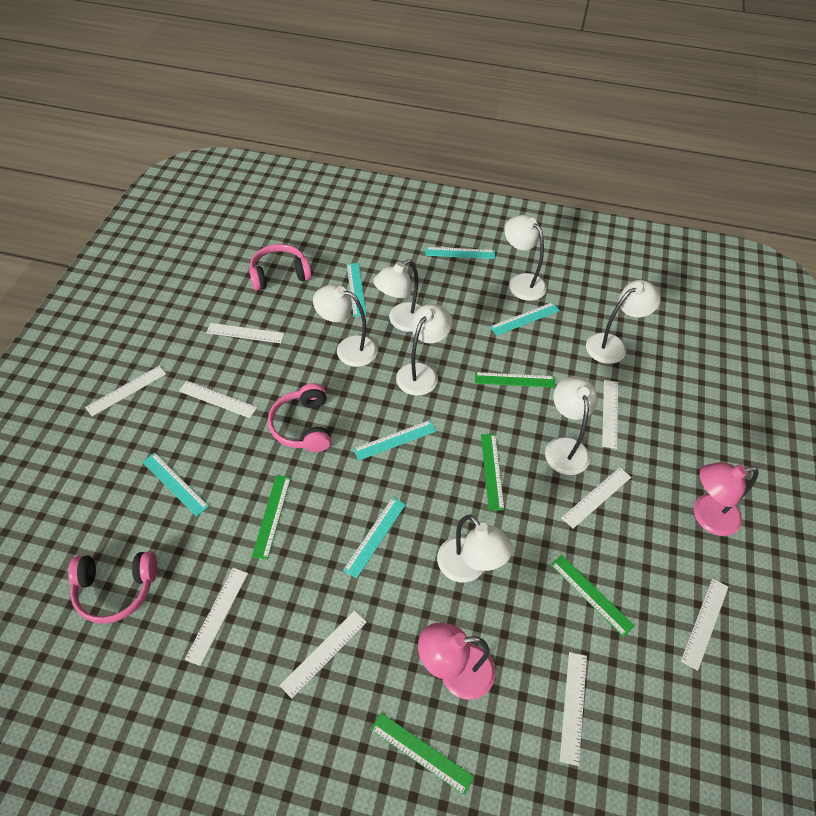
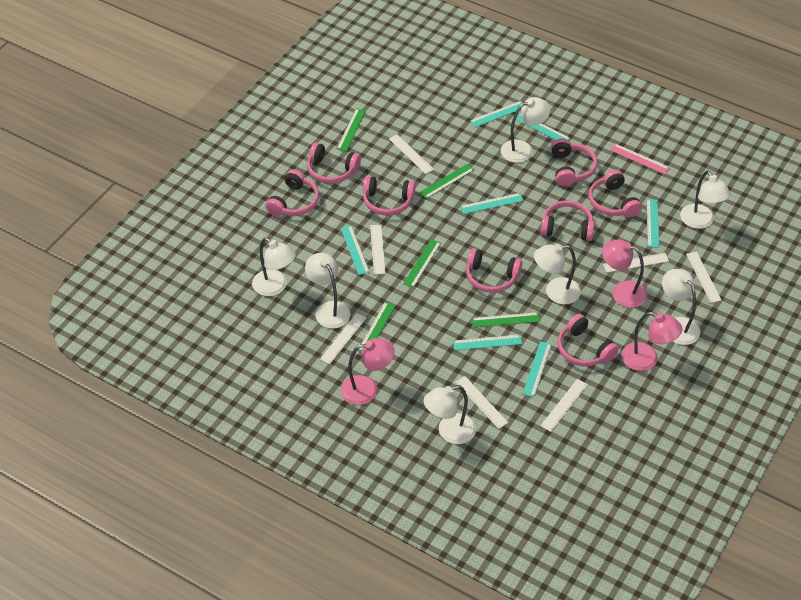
pink headphones: [68,551,157,624] [249,244,312,291] [268,383,331,452] = 3 -> [265,169,319,216] [307,142,361,184] [363,176,416,215] [466,248,522,293] [541,200,594,241] [551,138,597,186] [558,314,619,366] [589,170,642,218] = 8
pink lamp: [418,623,495,700] [694,462,758,536] = 2 -> [341,338,395,405] [602,240,647,308] [622,312,682,371] = 3
pink ruler: none = 0 -> [610,144,670,174] = 1
turquoise ruler: [142,453,209,517] [343,497,406,578] [347,263,366,317] [353,420,436,461] [425,247,495,259] [490,302,560,336] = 6 -> [341,226,370,275] [453,334,522,350] [460,193,524,214] [470,101,523,127] [516,112,570,140] [523,341,552,397] [646,199,659,248] = 7
white ruler: [85,366,166,416] [179,381,257,418] [185,568,248,666] [206,323,285,343] [280,610,367,699] [560,652,587,766] [561,467,631,529] [602,380,618,449] [681,578,728,671] = 9 -> [320,313,366,364] [370,225,386,274] [389,134,434,174] [456,376,508,429] [541,379,588,432] [603,253,669,273] [686,252,722,303] = 7

